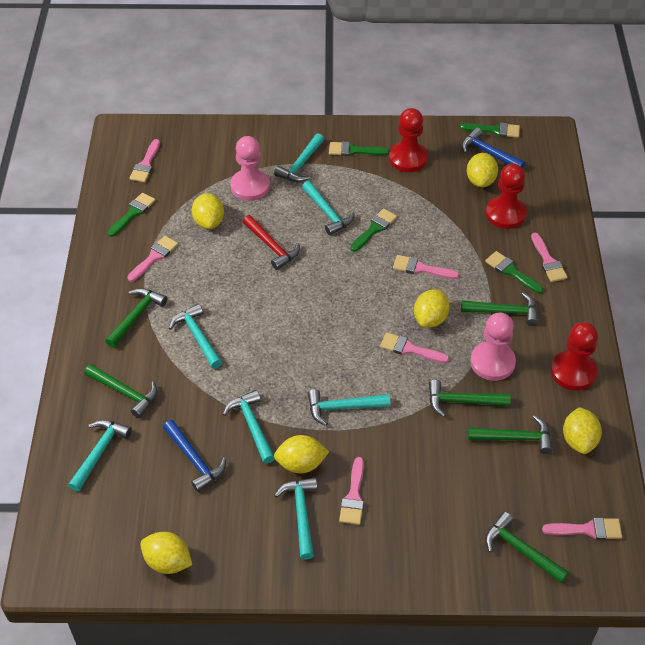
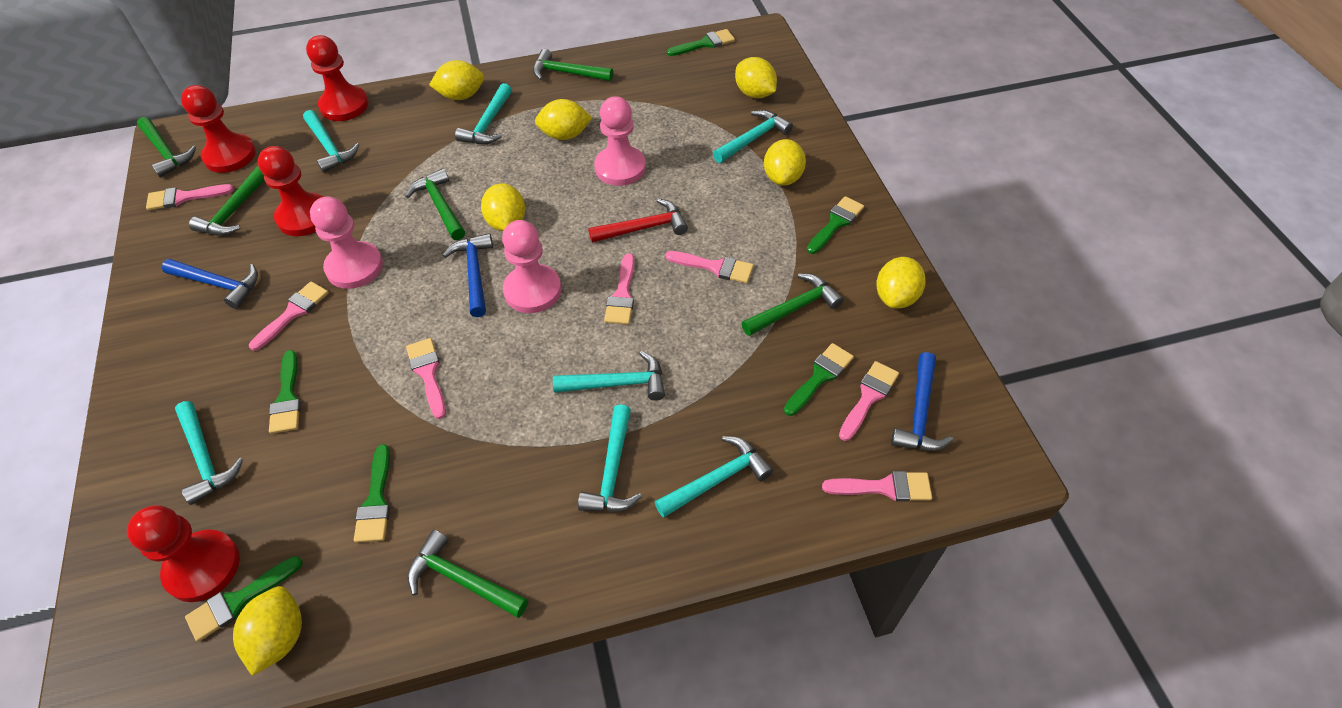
blue hammer: [163,420,226,492] [462,128,525,168] = 2 -> [162,259,258,309] [443,233,493,317] [891,352,953,451] = 3
green brush: [108,193,156,237] [329,142,389,156] [350,209,397,252] [460,123,520,138] [485,251,543,293] = 5 -> [185,556,303,642] [269,350,301,434] [354,444,390,543] [667,29,735,56] [784,343,854,416] [807,196,864,254] = 6
pink pawn: [230,136,270,201] [470,312,516,381] = 2 -> [310,196,383,289] [502,220,561,313] [594,96,646,186] = 3
red pawn: [389,108,428,172] [486,163,527,229] [551,322,598,390] = 3 -> [127,505,240,602] [181,85,256,173] [258,146,323,236] [306,35,368,121] = 4
yellow lemon: [140,532,192,574] [192,193,224,229] [274,435,329,473] [414,290,449,328] [467,153,498,187] [563,407,602,454] = 6 -> [233,586,302,676] [429,60,484,100] [481,183,525,231] [535,99,593,140] [735,57,777,98] [764,139,806,186] [876,257,926,309] = 7

